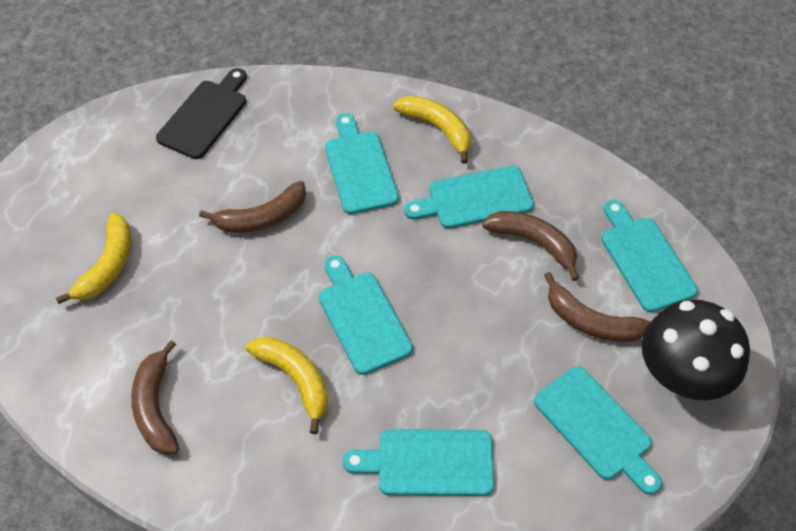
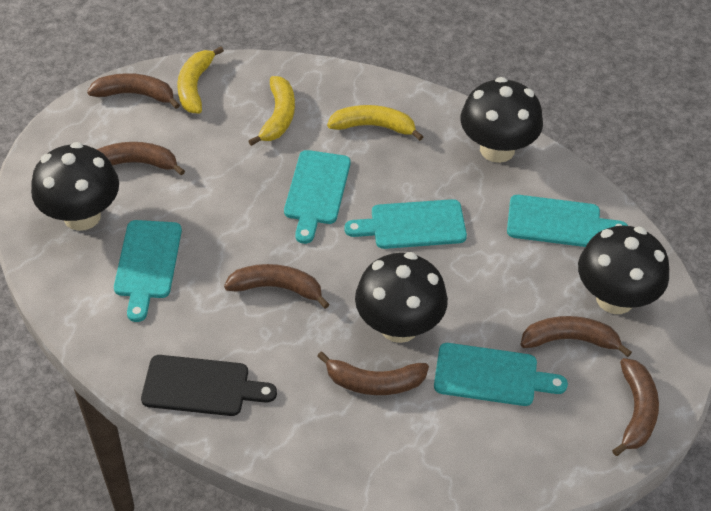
black mushroom: [642,300,750,400] = 1 -> [31,142,119,231] [355,252,448,343] [461,77,543,163] [578,226,669,314] = 4
brown banana: [131,340,179,454] [199,181,306,233] [482,211,579,281] [544,272,650,342] = 4 -> [87,73,180,109] [97,142,185,176] [224,264,330,309] [317,351,429,395] [520,316,632,357] [612,358,659,456] = 6
turquoise cutting board: [319,255,413,375] [325,114,399,214] [343,429,494,496] [404,166,534,229] [534,366,662,495] [601,200,698,312] = 6 -> [114,220,182,322] [284,150,351,244] [344,199,467,249] [434,343,568,406] [507,195,628,247] = 5

